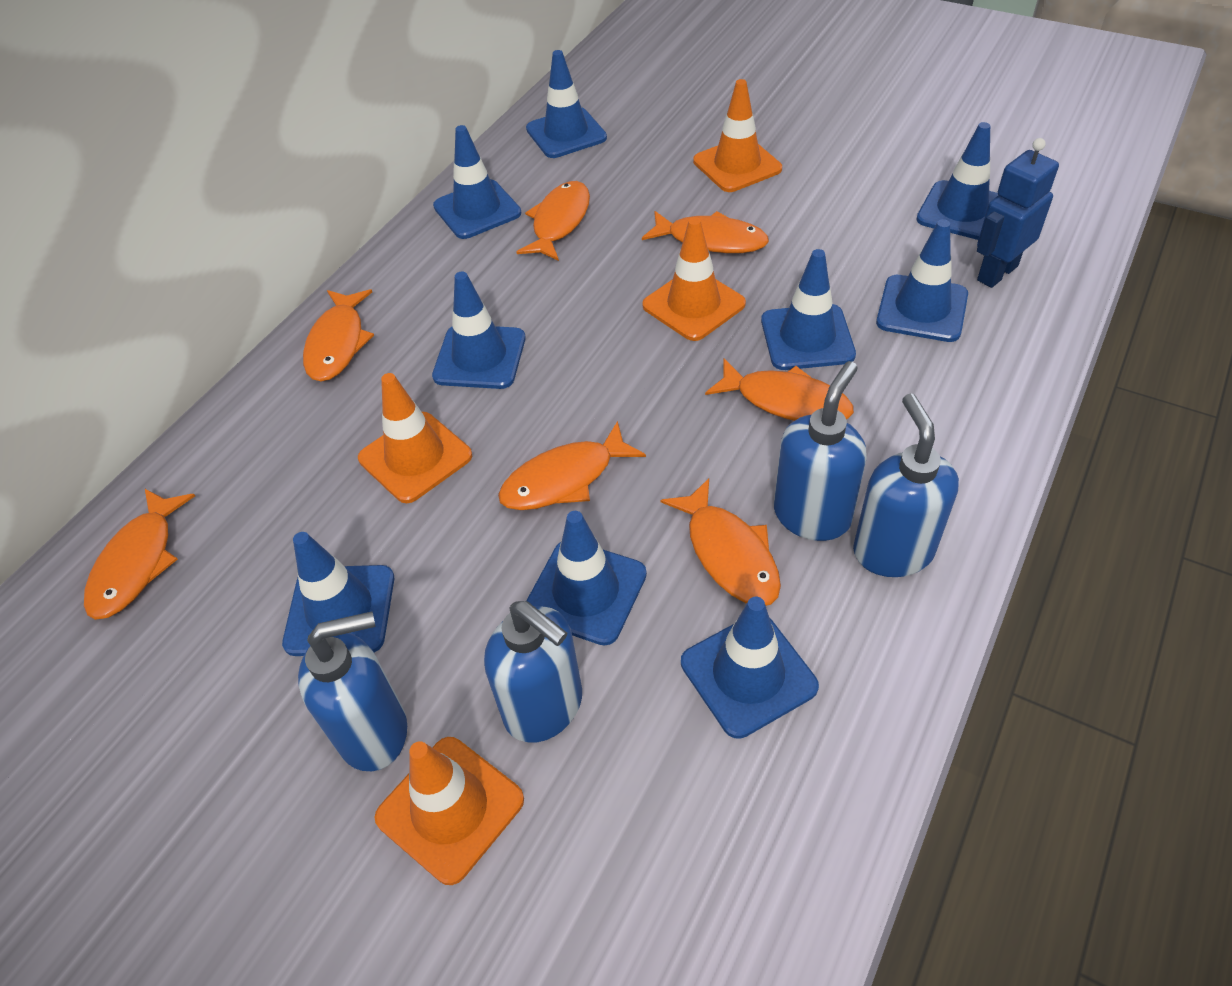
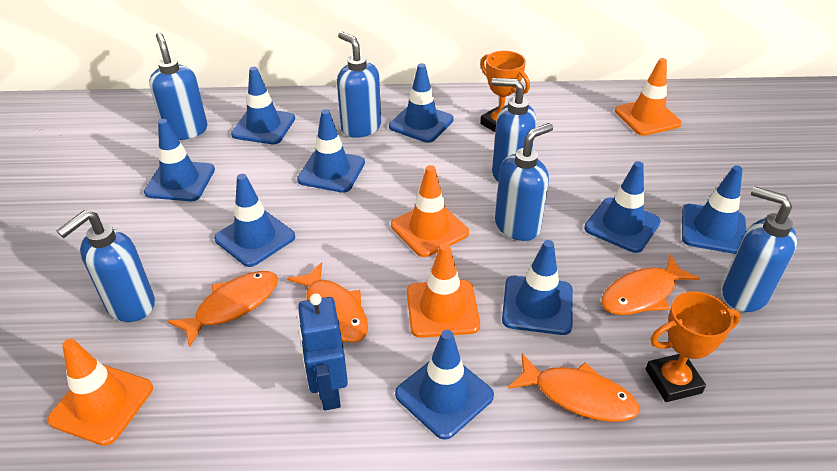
blue soap dispenser: [298,612,407,771] [484,601,582,743] [774,361,867,541] [853,393,959,577] = 4 -> [57,210,155,322] [149,33,207,140] [337,32,381,138] [492,78,536,182] [495,123,553,241] [722,186,797,312] = 6
orange fish: [84,489,195,620] [303,289,374,382] [498,421,646,510] [516,181,590,261] [642,211,769,253] [660,478,781,606] [705,359,854,421] = 7 -> [168,271,278,347] [287,262,368,343] [508,353,640,422] [601,254,700,315] = 4
orange trophy: none = 0 -> [480,51,530,132] [646,291,741,402] = 2

